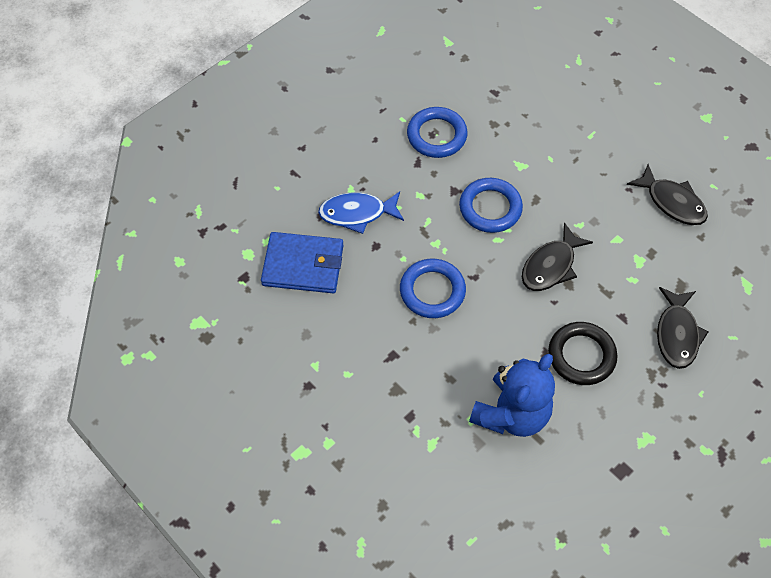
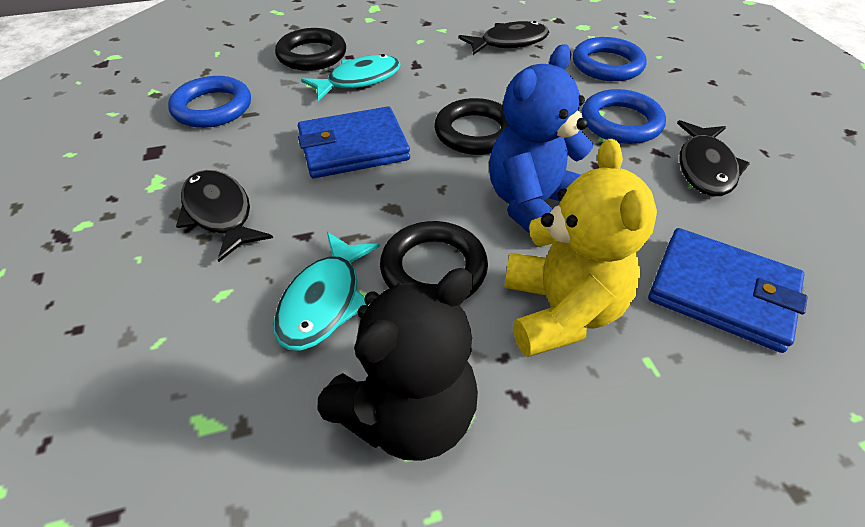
black ring: [548,322,617,385] = 1 -> [275,28,346,71] [380,221,488,299] [434,98,509,155] = 3
black teddy bear: none = 0 -> [317,268,478,461] = 1
blue fish: [318,191,404,234] = 1 -> none = 0
blue wallet: [261,232,344,293] = 1 -> [298,107,410,178] [648,228,808,353] = 2
turquoise fish: none = 0 -> [274,232,380,351] [301,54,401,101] = 2
yellow teddy bear: none = 0 -> [504,139,657,357] = 1

